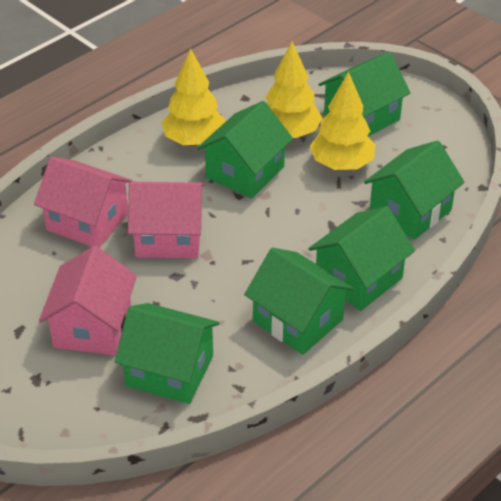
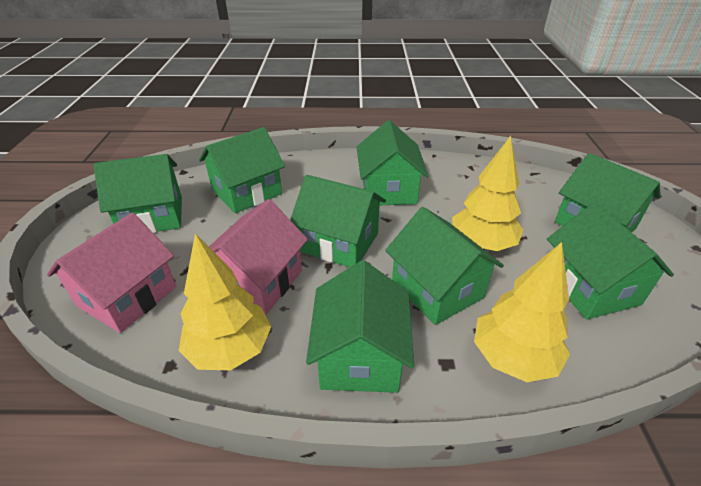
green house: [115,303,219,404] [197,101,293,199] [244,248,354,355] [308,206,415,311] [318,52,411,136] [364,140,465,240] = 6 -> [93,154,182,233] [199,127,285,213] [290,175,386,267] [306,260,414,393] [357,120,428,205] [385,207,504,325] [547,203,674,319] [555,153,661,232] = 8
pink house: [34,157,133,248] [39,246,137,356] [128,182,205,258] = 3 -> [47,212,176,333] [209,199,308,315] = 2

